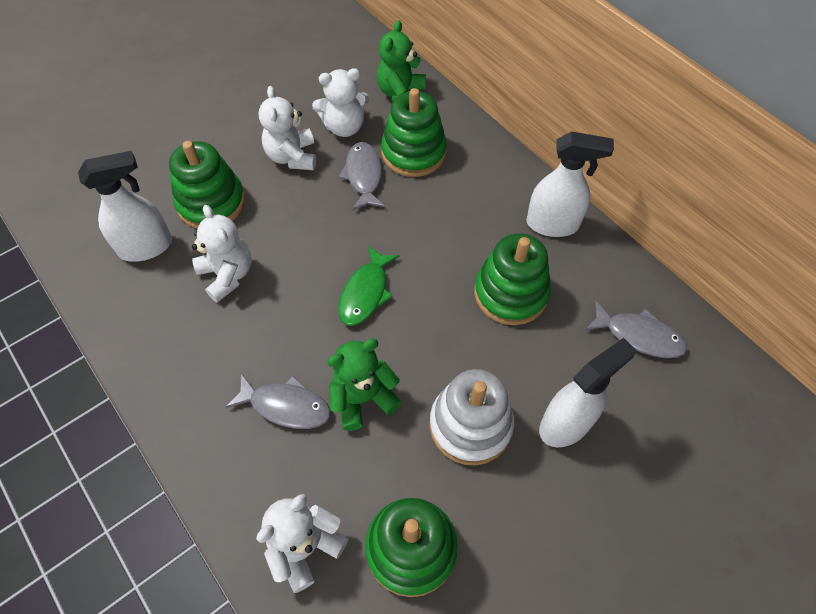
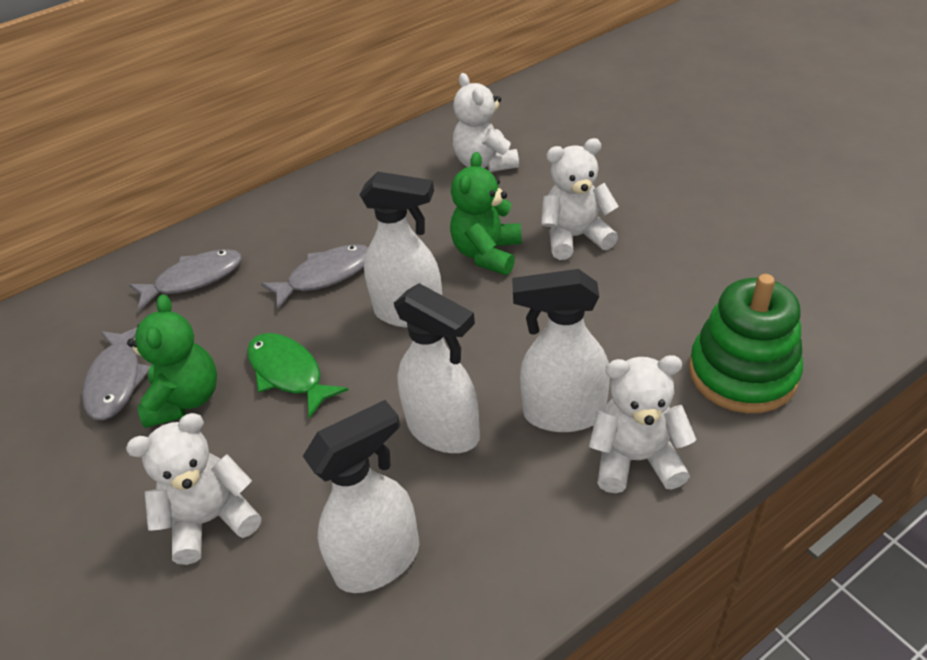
green stacking toy: [169,141,245,229] [365,498,458,597] [381,88,447,177] [474,233,551,325] = 4 -> [689,274,803,413] = 1
white spray bottle: [78,151,172,262] [526,131,614,237] [539,338,636,447] = 3 -> [303,400,419,593] [359,171,442,328] [394,283,480,453] [512,269,610,432] = 4
white stacking toy: [430,369,514,466] = 1 -> none = 0

